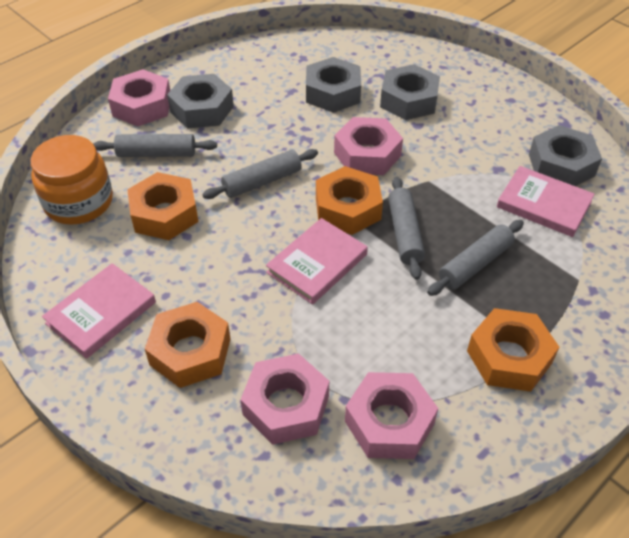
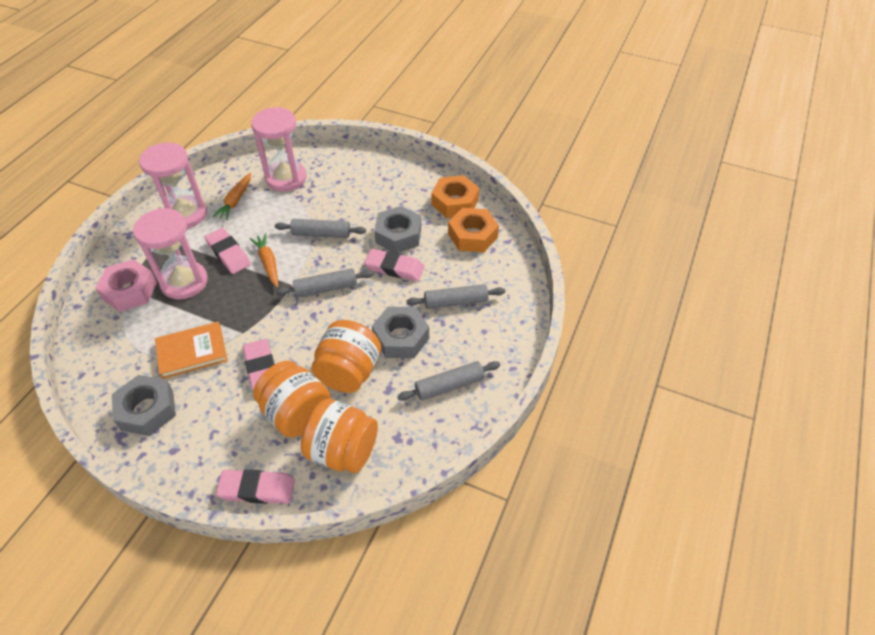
grey nut: [167,74,234,129] [306,57,361,113] [380,64,440,120] [529,125,602,186] = 4 -> [112,375,176,436] [372,307,429,358] [374,206,421,253] = 3
orange book: none = 0 -> [155,322,228,379] = 1
orange carrot: none = 0 -> [212,173,251,220] [249,233,278,287] = 2
orange jar: [31,135,113,225] = 1 -> [253,361,331,437] [301,399,378,473] [311,320,381,393] = 3
orange nut: [127,172,199,240] [145,302,230,388] [316,166,383,235] [467,308,559,392] = 4 -> [431,175,479,218] [448,208,499,252] = 2
pink book: [42,263,156,359] [266,218,368,305] [497,166,595,237] = 3 -> none = 0
pink eraser: none = 0 -> [205,228,251,274] [216,469,295,504] [243,339,274,390] [364,249,424,281] = 4
pink hourglass: none = 0 -> [133,208,208,300] [139,142,207,228] [251,107,307,192] = 3
pink nut: [108,69,170,127] [241,353,329,445] [334,117,403,175] [345,372,438,459] = 4 -> [95,259,157,312] = 1

